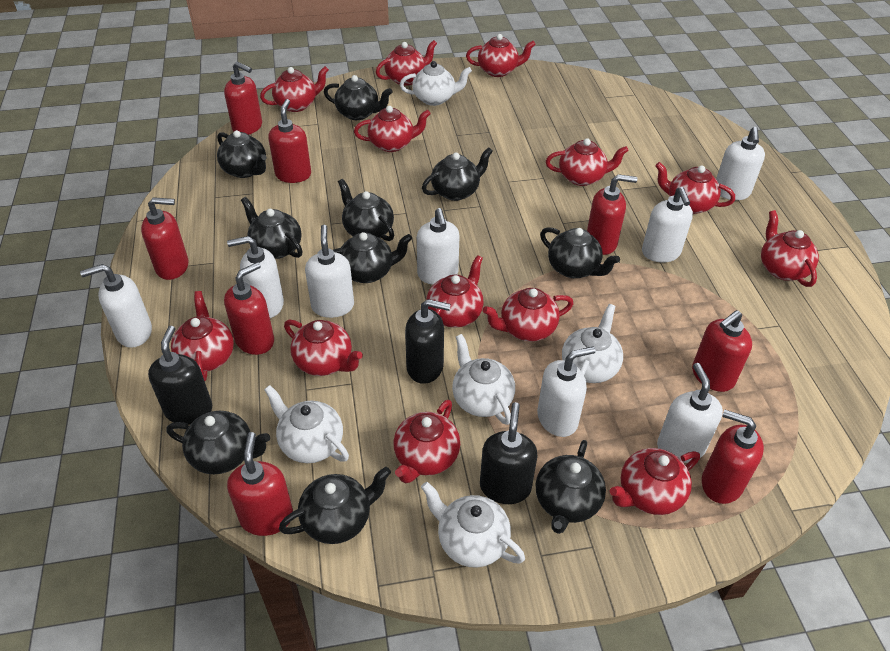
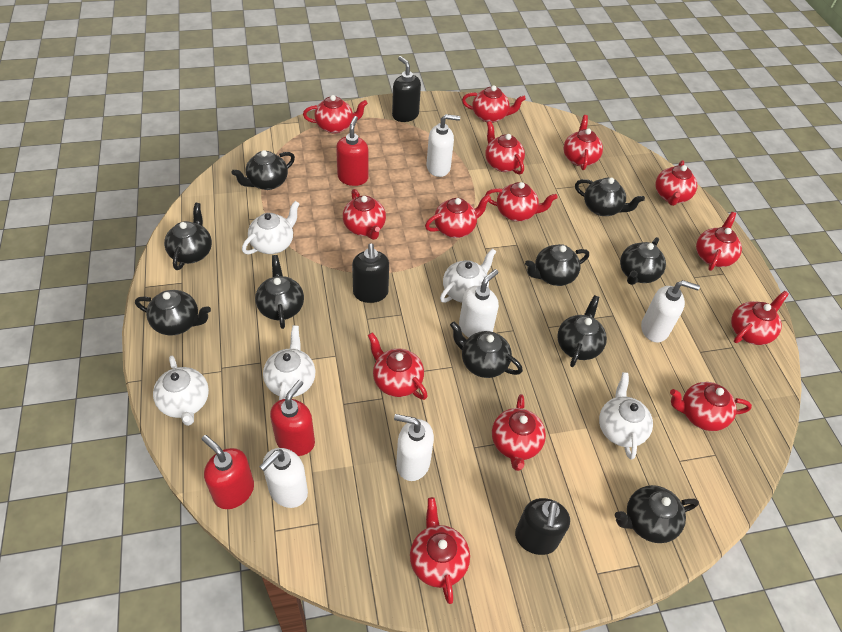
red soap dispenser: [141,197,188,280] [224,62,262,135] [224,262,274,355] [227,432,293,536] [268,99,311,183] [587,174,637,255] [692,310,752,392] [702,410,764,504] = 8 -> [202,435,254,509] [270,380,315,456] [336,116,368,186] = 3
red teapot: [171,291,234,381] [260,66,329,112] [284,320,363,376] [354,106,431,152] [376,40,437,86] [393,400,460,483] [426,255,484,328] [466,34,536,77] [483,288,574,342] [546,138,629,186] [610,448,700,515] [655,162,735,214] [761,210,819,287] = 13 -> [303,95,368,134] [343,189,386,240] [368,332,428,400] [410,497,470,604] [425,194,491,238] [462,85,526,123] [485,121,525,174] [485,182,558,221] [492,394,546,471] [564,115,603,170] [656,160,697,206] [670,382,752,431] [696,212,742,271] [731,291,789,345] = 14
white soap dispenser: [80,264,152,348] [227,236,284,318] [305,225,354,318] [417,208,460,285] [537,346,596,437] [642,187,693,263] [657,363,723,463] [716,127,765,200] = 8 -> [259,448,308,508] [394,414,434,481] [427,114,460,177] [459,269,499,338] [641,280,700,343] = 5

